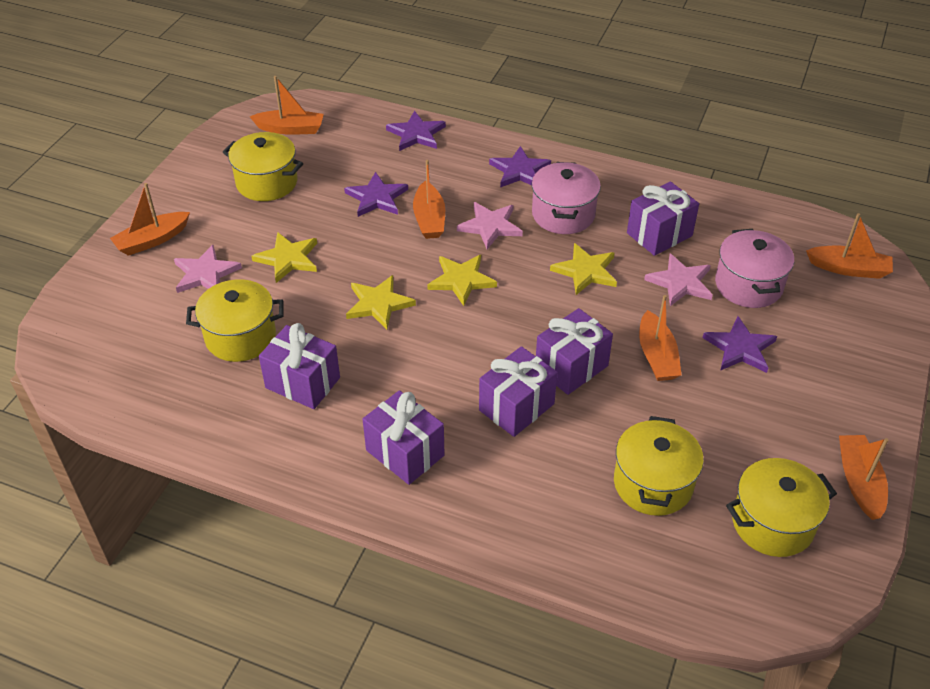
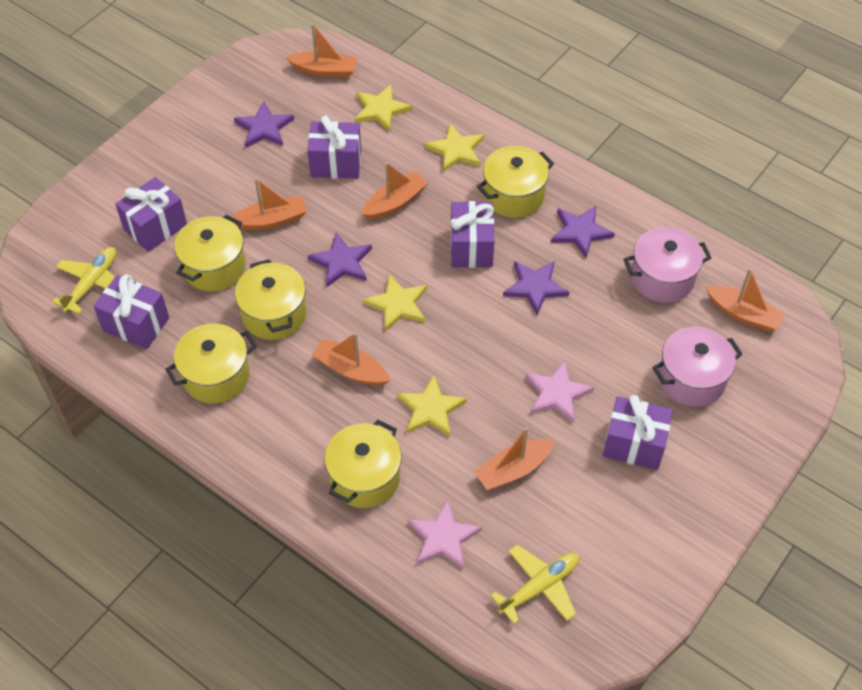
pink star: [174,245,242,293] [457,202,523,249] [644,254,713,306] = 3 -> [408,499,482,569] [525,360,594,422] = 2
yellow plane: none = 0 -> [52,247,117,314] [491,545,579,624] = 2
yellow pot: [186,279,284,362] [223,132,303,201] [614,416,704,516] [726,458,837,557] = 4 -> [165,324,257,404] [174,215,246,291] [235,259,307,340] [324,420,402,508] [477,146,554,218] = 5

